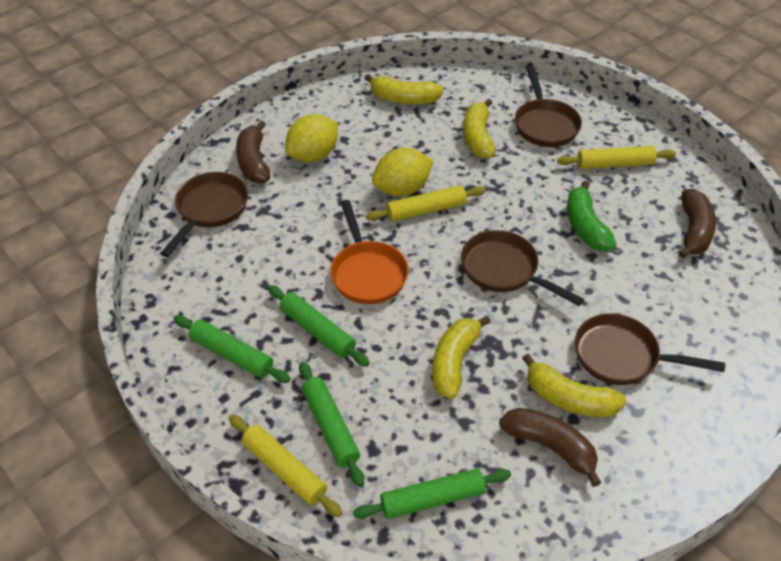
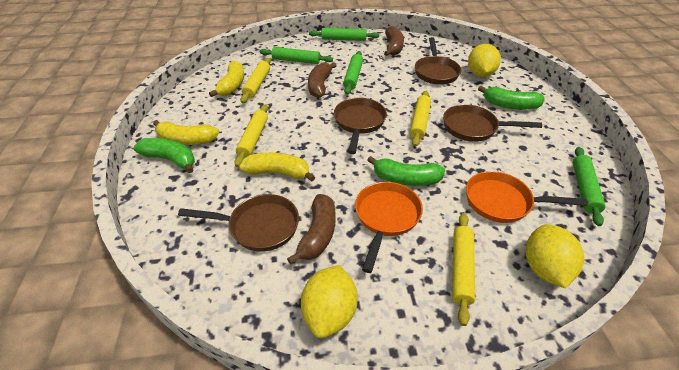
green banana: [567,181,617,251] = 1 -> [134,138,195,173] [367,156,445,186] [478,86,545,110] = 3
orange pan: [330,200,409,304] = 1 -> [355,182,423,273] [466,171,588,223] = 2
yellow banana: [365,74,444,104] [432,316,491,399] [463,99,495,159] [522,353,626,417] = 4 -> [153,120,219,145] [209,61,244,97] [239,153,315,182] = 3
yellow lemon: [285,114,338,162] [372,148,434,196] = 2 -> [301,265,358,338] [468,44,501,77] [526,224,584,289] = 3
yellow rolling pin: [229,415,342,517] [366,185,486,222] [557,146,676,169] = 3 -> [234,104,268,167] [240,58,271,103] [410,91,431,147] [452,213,475,326] = 4

